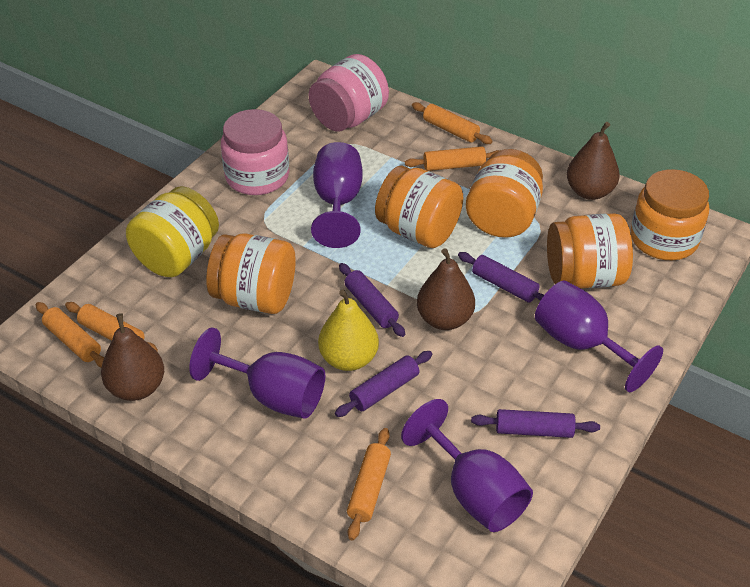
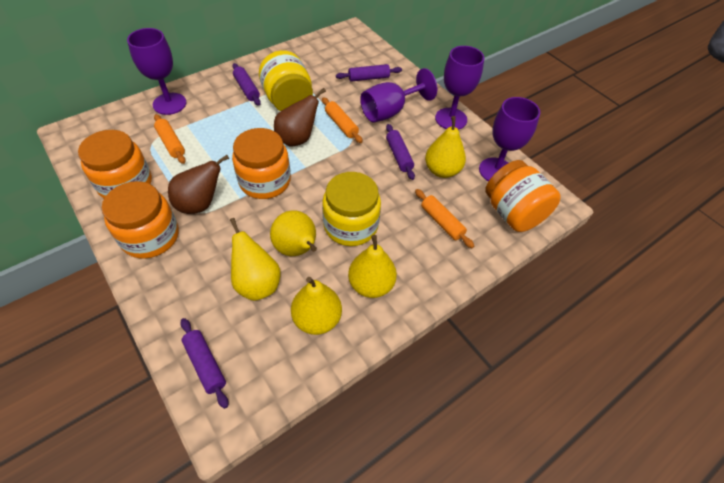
brown pear: [101,313,164,401] [417,248,475,330] [567,122,620,200] = 3 -> [168,155,229,214] [274,88,326,146] = 2
orange jar: [206,233,296,314] [375,165,463,248] [466,149,543,238] [547,213,633,288] [630,169,709,260] = 5 -> [78,130,152,198] [102,181,179,259] [232,128,291,199] [485,160,561,232] = 4
orange rolling pin: [36,302,105,368] [65,302,158,351] [347,428,391,541] [405,146,500,171] [412,102,493,144] = 5 -> [154,114,186,164] [322,97,363,143] [415,189,474,248] = 3
pink jar: [221,109,289,195] [309,54,389,132] = 2 -> none = 0
yellow jar: [126,186,219,277] = 1 -> [259,50,313,111] [322,172,381,246] = 2
yellow pear: [318,290,379,371] = 1 -> [230,218,281,301] [270,210,317,256] [291,277,342,335] [348,235,397,298] [425,116,466,178] = 5

